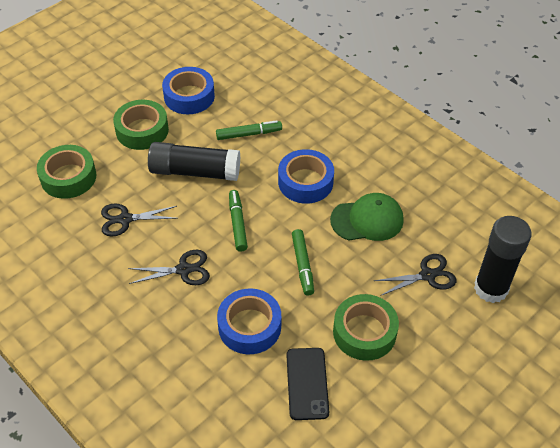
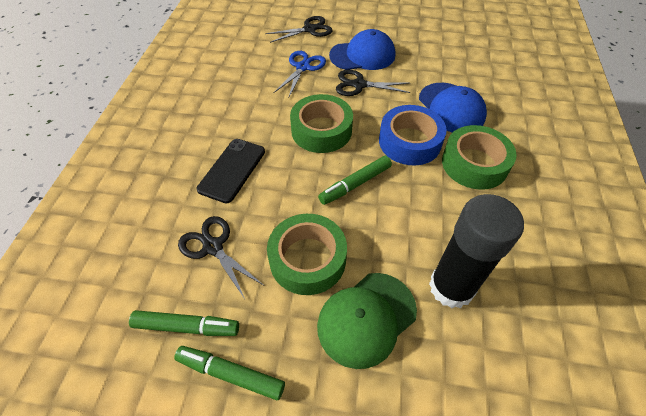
black glue stick: [148,142,241,181] [474,216,531,303] = 2 -> [429,194,524,308] = 1
blue cap: none = 0 -> [329,29,395,70] [419,83,487,133] = 2
blue scissors: none = 0 -> [274,51,326,97] = 1
blue tape: [162,67,215,114] [217,289,281,354] [278,149,334,204] = 3 -> [379,105,447,165] = 1

